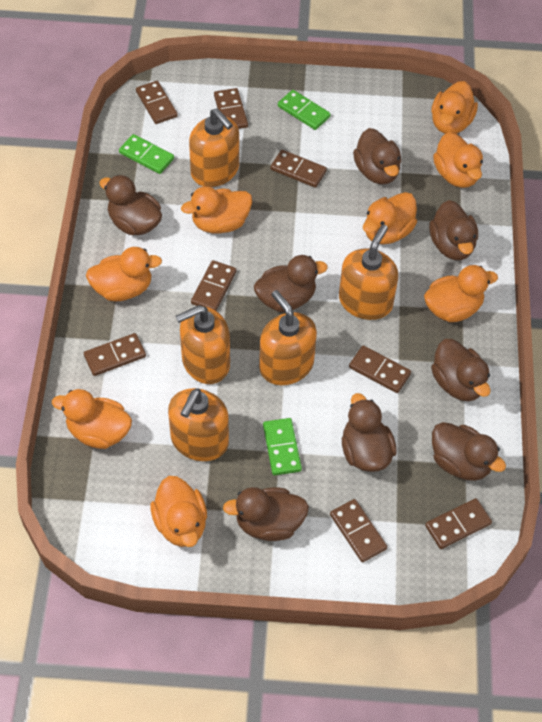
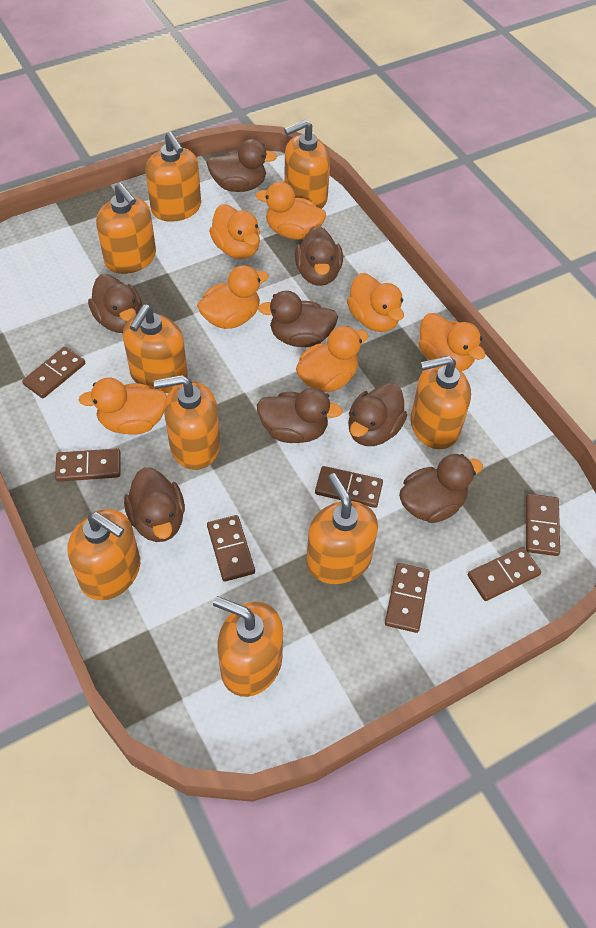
brown domino: [84,333,146,376] [136,81,178,124] [191,260,236,311] [214,88,248,129] [270,150,327,188] [330,499,387,562] [349,345,411,393] [425,498,492,549] = 8 -> [22,346,85,398] [55,448,121,482] [207,515,255,582] [315,466,383,508] [385,563,430,633] [468,547,541,601] [526,494,560,556] = 7
green domino: [119,134,174,174] [263,418,302,475] [278,90,331,130] = 3 -> none = 0
orange duck: [52,389,132,449] [86,247,162,301] [151,476,207,547] [181,186,252,234] [363,192,417,244] [424,265,498,322] [431,81,478,134] [433,132,483,188] = 8 -> [78,377,167,435] [197,265,269,329] [209,204,260,259] [256,182,326,240] [296,326,368,392] [347,273,404,332] [419,313,485,371] = 7
orange soap dispenser: [168,388,229,461] [176,305,230,384] [189,108,239,187] [259,290,317,385] [339,225,398,320] = 5 -> [68,509,140,600] [96,183,156,274] [123,305,188,393] [146,132,201,222] [154,375,220,470] [213,596,283,697] [284,119,330,209] [306,473,378,584] [411,356,471,449] = 9

